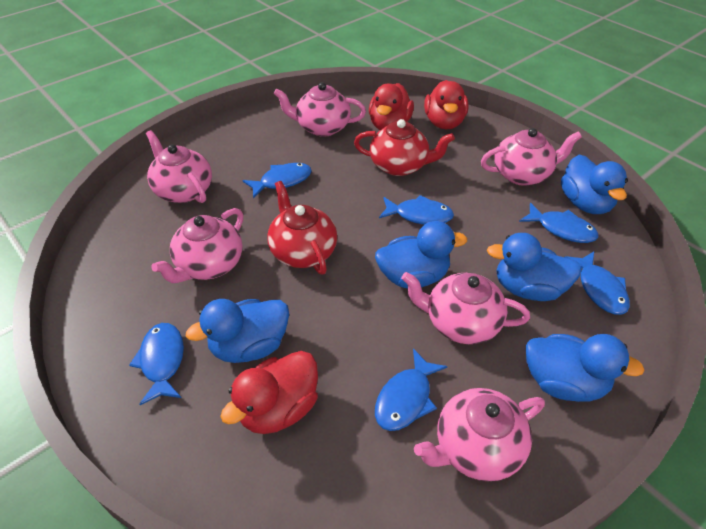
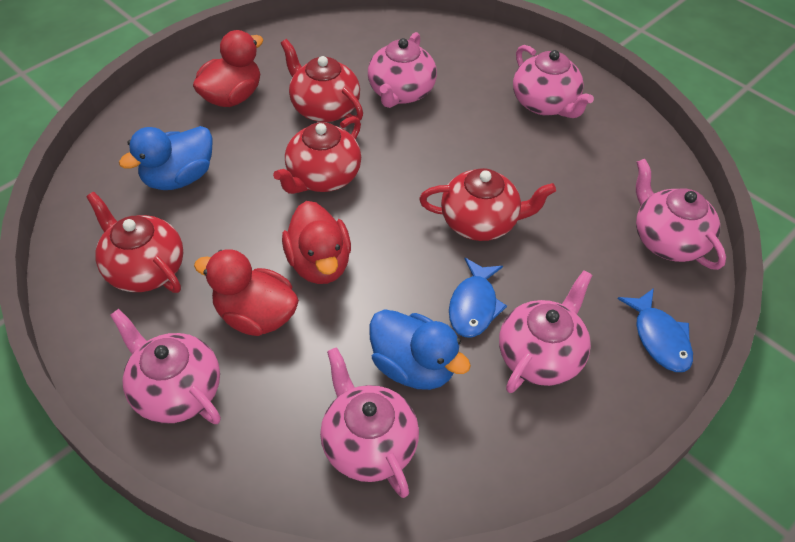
blue duck: [186,299,289,363] [375,221,467,289] [487,233,582,301] [526,334,645,402] [561,155,628,214] = 5 -> [119,126,213,190] [369,309,471,390] = 2
blue fish: [129,323,184,405] [242,163,312,199] [375,349,447,431] [379,195,454,225] [519,203,598,243] [565,252,630,315] = 6 -> [449,258,507,337] [617,288,693,372] = 2
red teapot: [267,181,337,275] [354,119,455,176] = 2 -> [86,192,183,293] [273,116,361,194] [280,39,363,122] [419,168,556,241] = 4

